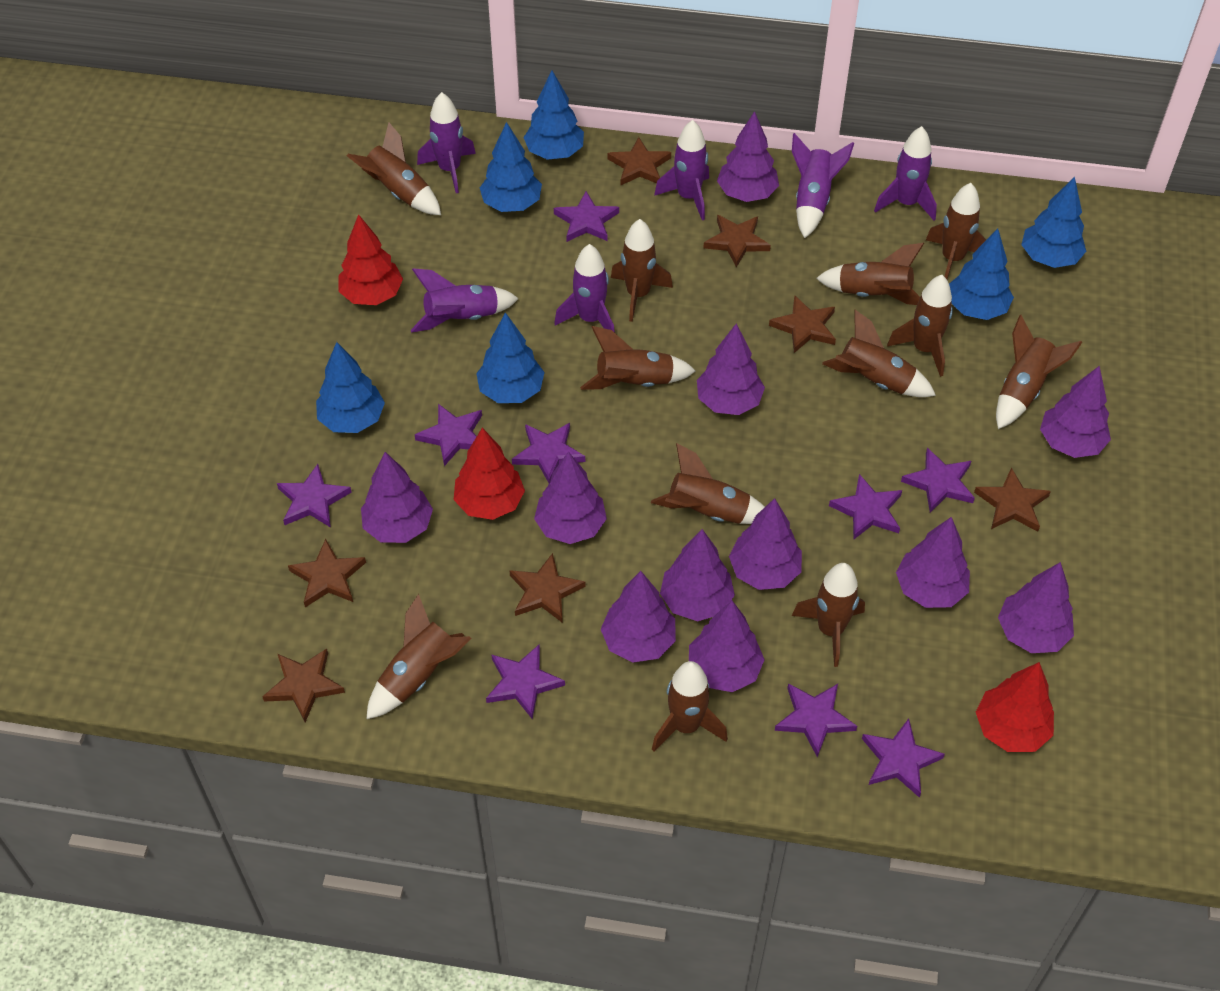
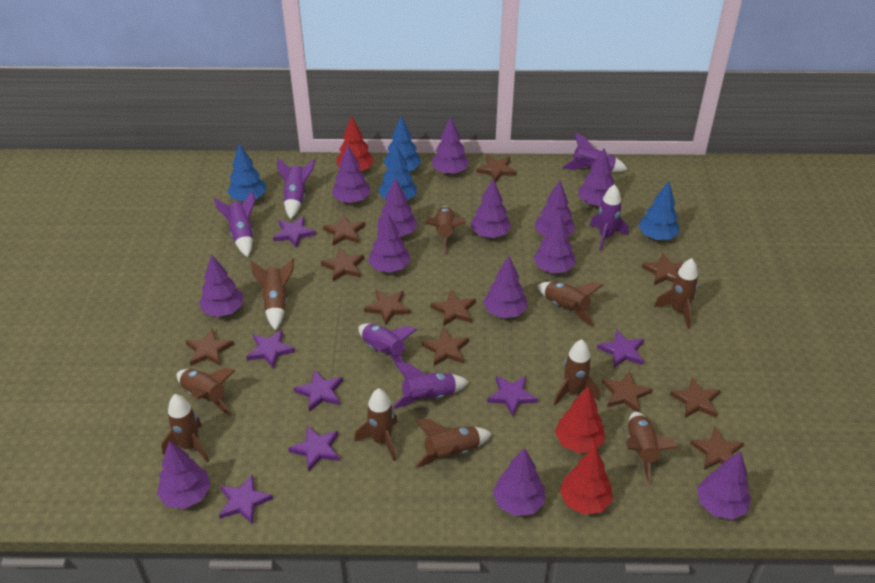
blue tree: [316,342,385,433] [476,312,545,403] [480,122,542,212] [523,70,584,160] [949,229,1014,320] [1021,177,1086,268] = 6 -> [227,144,266,201] [378,144,417,201] [384,116,421,171] [638,181,679,240] = 4
brown rocket: [347,122,441,215] [366,594,472,719] [580,326,695,390] [611,219,673,322] [651,443,765,524] [652,661,728,752] [792,563,865,667] [816,243,924,305] [822,310,936,397] [887,275,953,377] [926,183,986,279] [996,315,1082,429] = 12 -> [161,394,209,462] [177,368,235,416] [251,258,294,330] [354,388,398,461] [415,419,492,468] [425,206,466,254] [537,281,603,326] [553,340,600,405] [626,412,679,483] [654,258,698,329] = 10
brown star: [262,648,345,722] [288,539,366,607] [509,553,585,623] [607,137,671,185] [704,215,771,267] [769,295,836,353] [974,467,1051,532] = 7 -> [186,329,234,366] [321,248,364,281] [323,215,365,245] [364,290,410,324] [422,327,469,366] [431,290,476,326] [477,155,516,183] [602,371,652,412] [642,253,684,285] [670,377,721,418] [690,427,744,470] = 11
purple star: [277,464,352,528] [415,404,482,466] [486,644,565,719] [512,423,585,484] [554,191,619,242] [775,683,857,757] [829,474,902,540] [862,718,945,798] [901,448,975,513] = 9 -> [219,474,273,524] [246,330,295,369] [273,217,316,248] [288,426,340,472] [294,370,343,412] [487,376,538,416] [597,329,644,368] = 7
purple tree: [361,452,433,543] [534,451,607,544] [601,571,676,663] [660,529,735,621] [689,601,765,692] [697,324,765,415] [717,111,779,202] [729,498,802,590] [896,517,970,608] [998,562,1074,653] [1040,366,1111,458] = 11 -> [157,441,211,509] [199,254,243,317] [332,145,371,203] [368,212,411,273] [377,178,417,237] [432,117,469,175] [471,179,511,238] [483,256,527,318] [493,448,545,516] [533,213,575,273] [535,180,576,237] [578,148,614,206] [697,451,751,520] = 13

